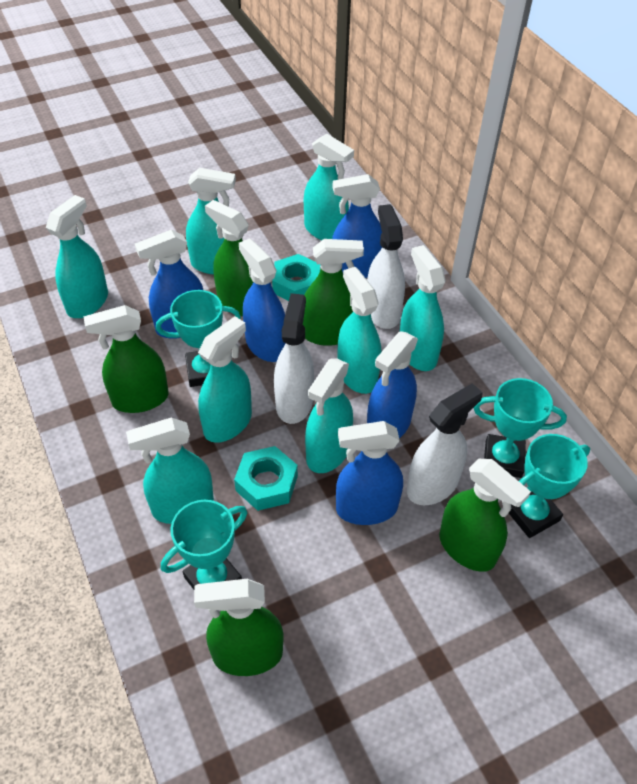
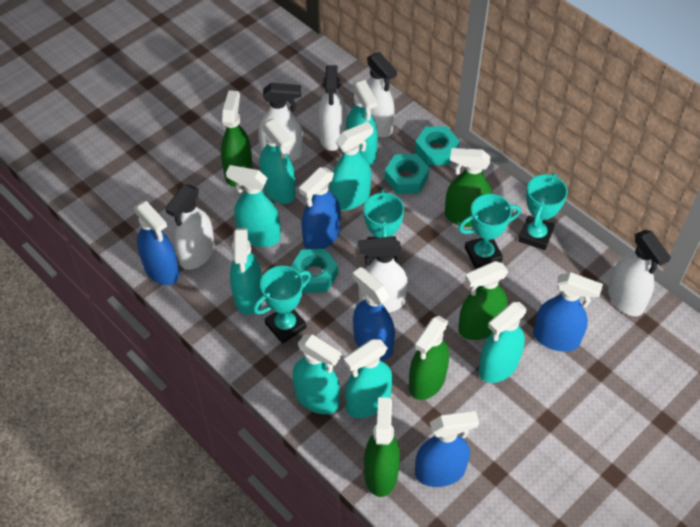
turquoise nut: [234,446,298,511] [272,254,320,301] = 2 -> [290,249,338,293] [384,154,430,194] [415,126,459,165] = 3
white spray bottle: [274,293,314,424] [367,204,405,329] [407,383,483,505] = 3 -> [165,185,215,270] [258,83,303,162] [318,65,347,151] [358,237,408,313] [367,52,397,137] [608,230,671,316] = 6

